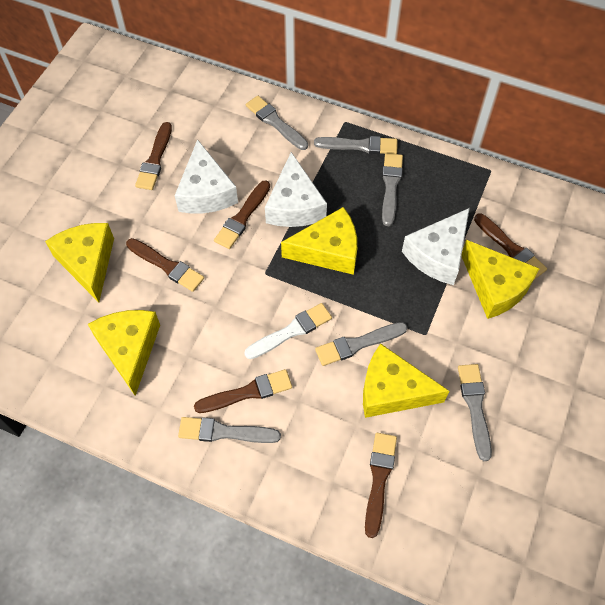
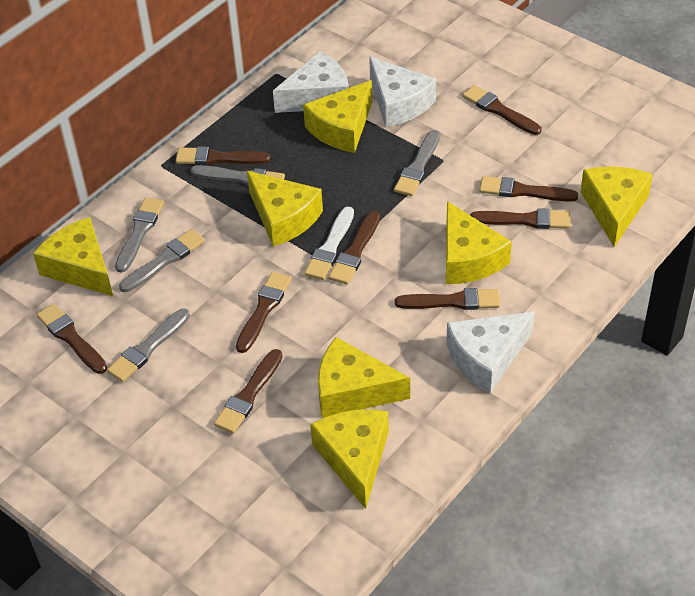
brown brush: [126,238,204,292] [135,122,172,190] [194,369,292,413] [214,180,270,249] [365,433,397,538] [474,213,547,280] = 6 -> [37,304,107,374] [176,146,271,165] [214,349,283,434] [236,272,292,353] [328,211,380,285] [395,288,500,310] [462,85,541,135] [470,208,571,229] [479,176,578,202] = 9
grey brush: [178,417,281,443] [246,96,308,150] [314,136,398,154] [315,322,408,366] [382,153,403,226] [458,364,492,461] = 6 -> [107,308,190,382] [115,197,164,273] [119,229,205,292] [190,165,285,186] [394,130,440,196] = 5
yellow cheese: [45,223,114,302] [88,310,160,396] [281,207,357,275] [363,344,449,418] [461,240,540,319] = 5 -> [33,217,113,296] [247,171,323,247] [303,80,372,153] [310,409,389,509] [318,337,410,418] [446,201,512,284] [580,166,653,247] = 7

